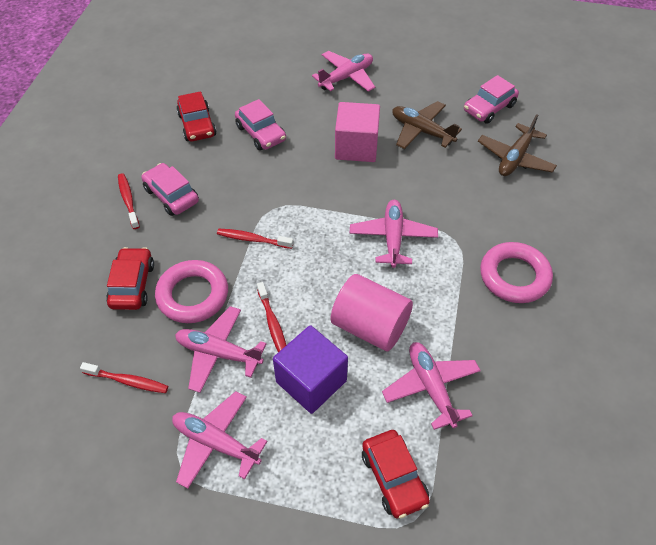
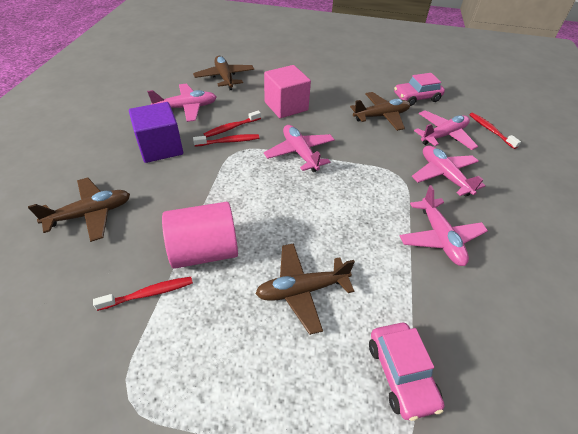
brown plane: [392,101,462,149] [478,114,557,176] = 2 -> [28,178,130,242] [193,56,254,90] [255,243,355,335] [350,92,410,131] = 4
pink car: [141,163,199,216] [235,99,286,151] [464,75,519,124] = 3 -> [369,323,445,421] [394,73,445,106] = 2
pink ring: [155,260,228,323] [480,242,553,303] = 2 -> none = 0
red car: [106,247,154,310] [176,91,217,141] [362,430,430,518] = 3 -> none = 0

